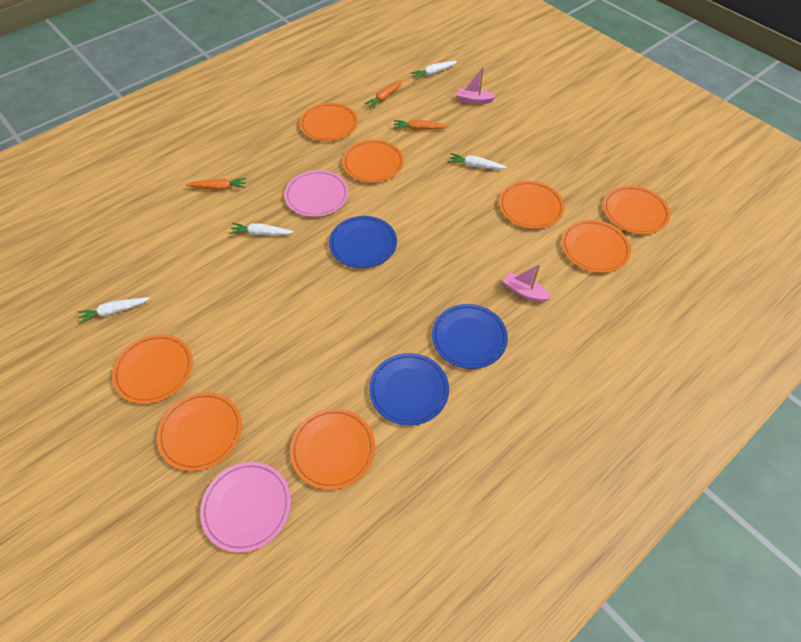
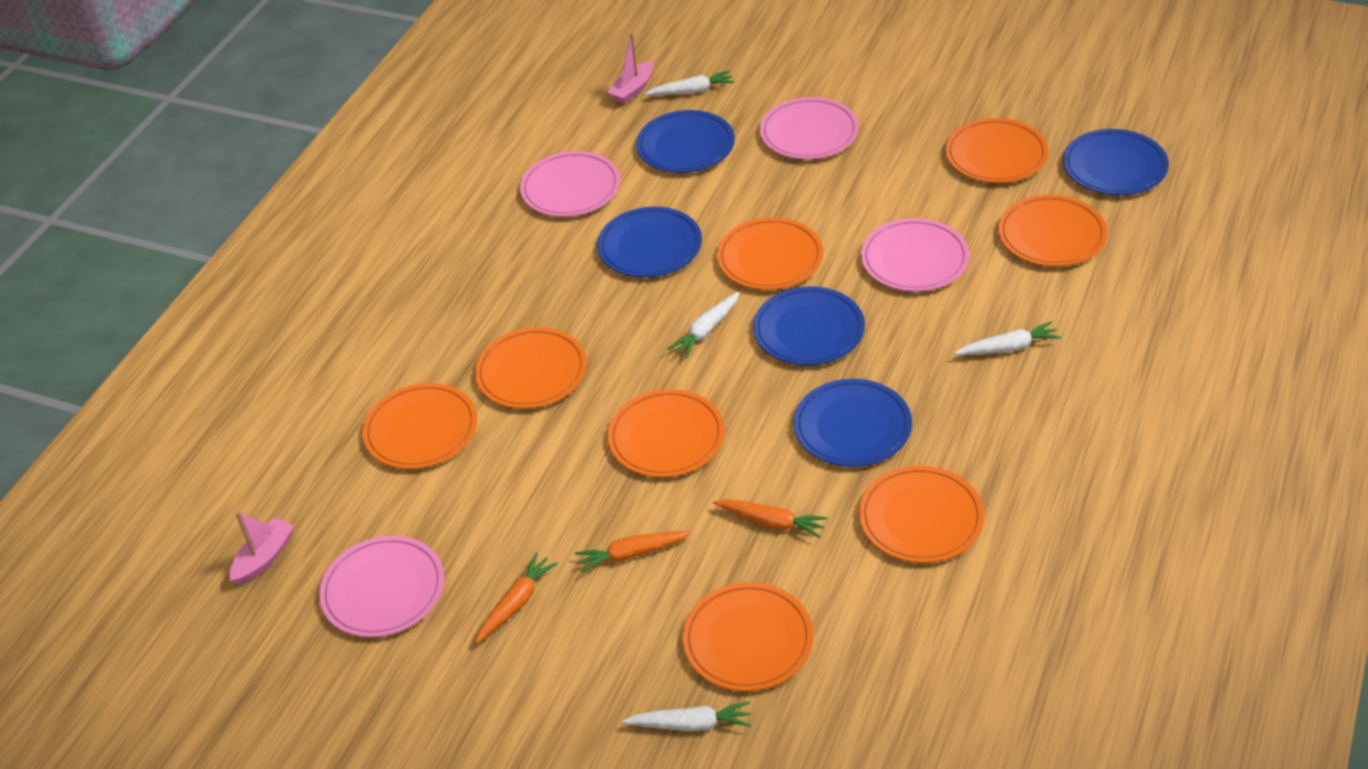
blue plate: [329,216,397,268] [369,353,449,426] [432,304,508,369] = 3 -> [597,207,702,278] [636,110,735,173] [753,286,865,365] [794,379,912,467] [1063,129,1169,195] = 5
pink plate: [200,462,291,553] [284,170,349,217] = 2 -> [319,536,444,637] [520,151,620,217] [760,97,859,159] [861,218,970,291] = 4

